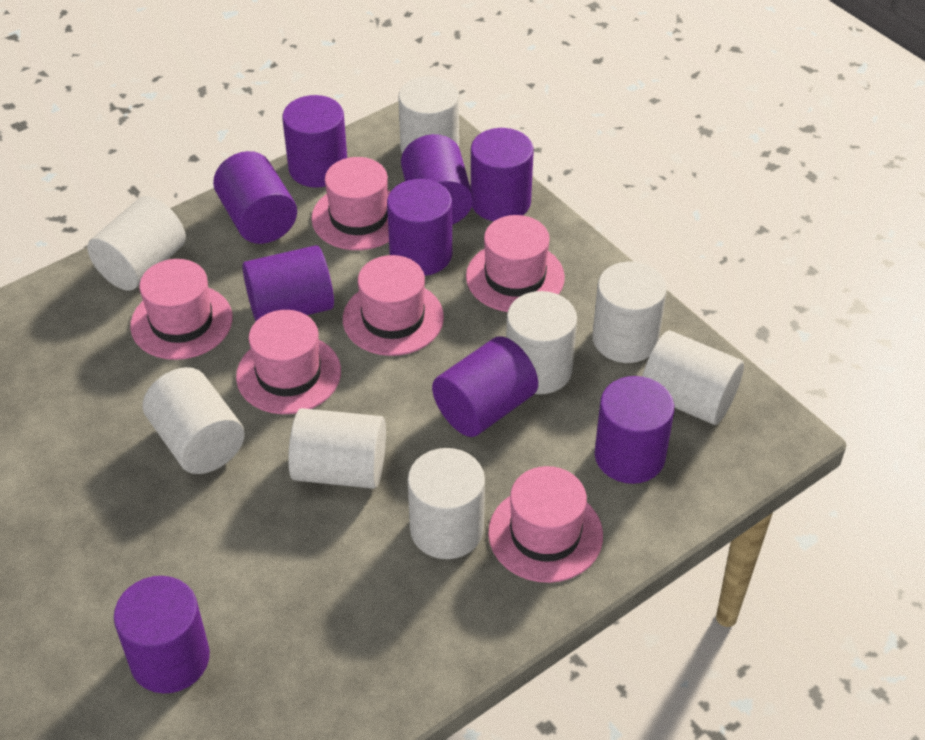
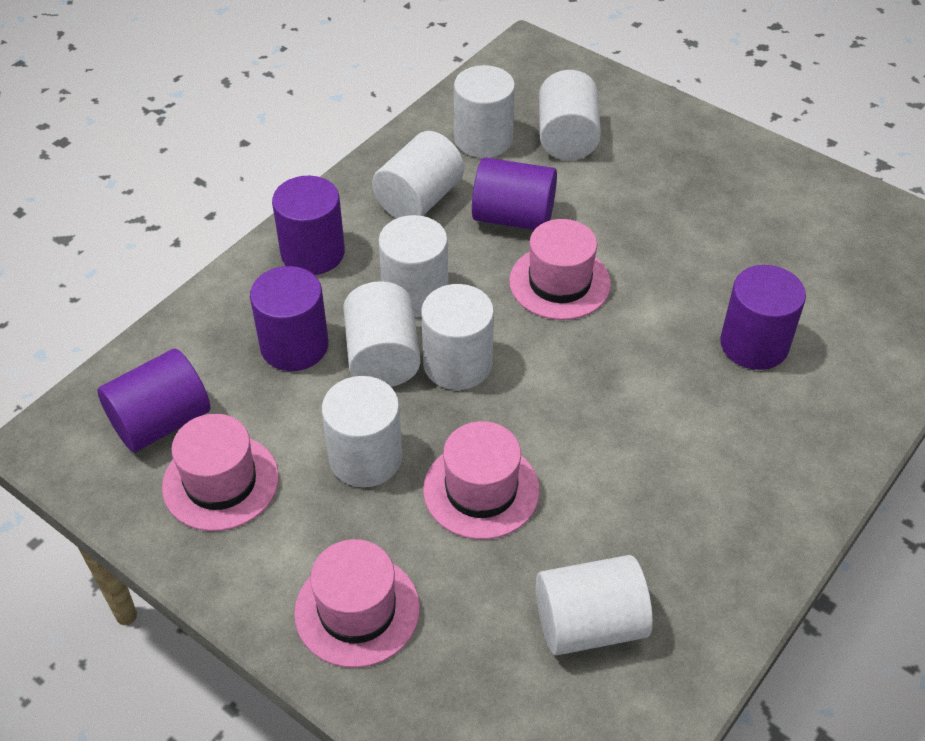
pink hat: [130,259,233,360] [236,310,341,414] [311,157,391,250] [343,255,444,356] [466,215,565,312] [488,466,603,583] = 6 -> [162,414,279,531] [294,539,420,668] [423,421,540,540] [509,219,611,320] = 4
purple cylinder: [114,576,210,693] [213,151,297,244] [242,245,334,321] [282,95,347,188] [387,179,452,276] [401,134,473,225] [432,337,538,437] [471,128,534,221] [595,376,674,484] = 9 -> [97,349,210,452] [250,266,329,371] [272,176,345,275] [472,157,557,230] [720,265,806,370] = 5

